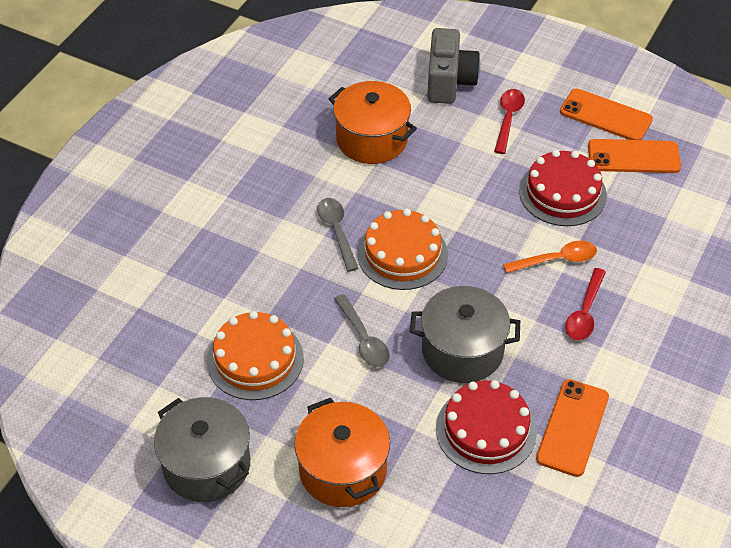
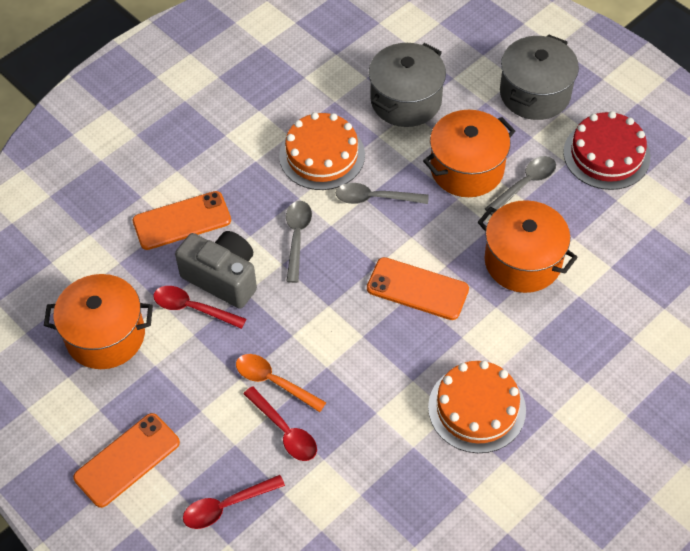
grey spoon: [317,198,359,272] [334,294,390,367] = 2 -> [286,201,312,283] [336,183,428,204] [485,156,556,215] = 3
orange pot: [294,398,390,507] [329,81,417,164] = 2 -> [44,274,153,369] [423,110,515,197] [478,200,578,293] = 3
red cake: [436,380,537,474] [519,150,607,226] = 2 -> [563,111,650,190] = 1
red spoon: [494,89,525,154] [565,268,606,341] = 2 -> [153,286,246,329] [183,475,285,529] [243,386,317,461] = 3

